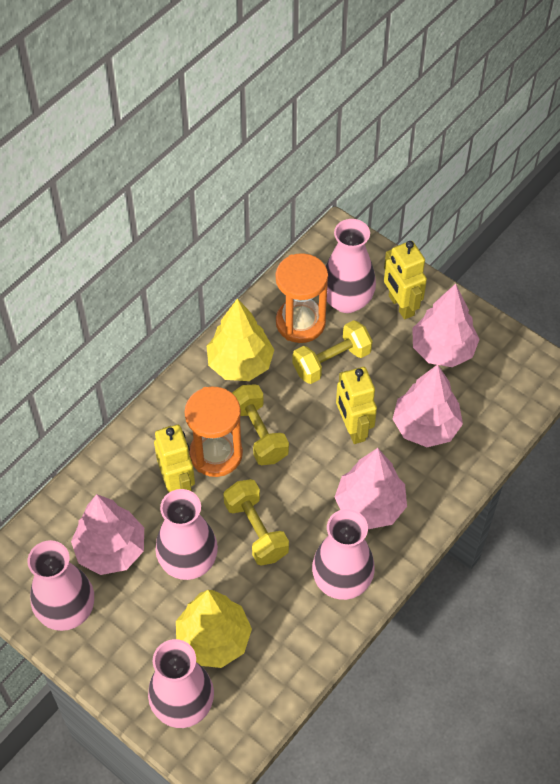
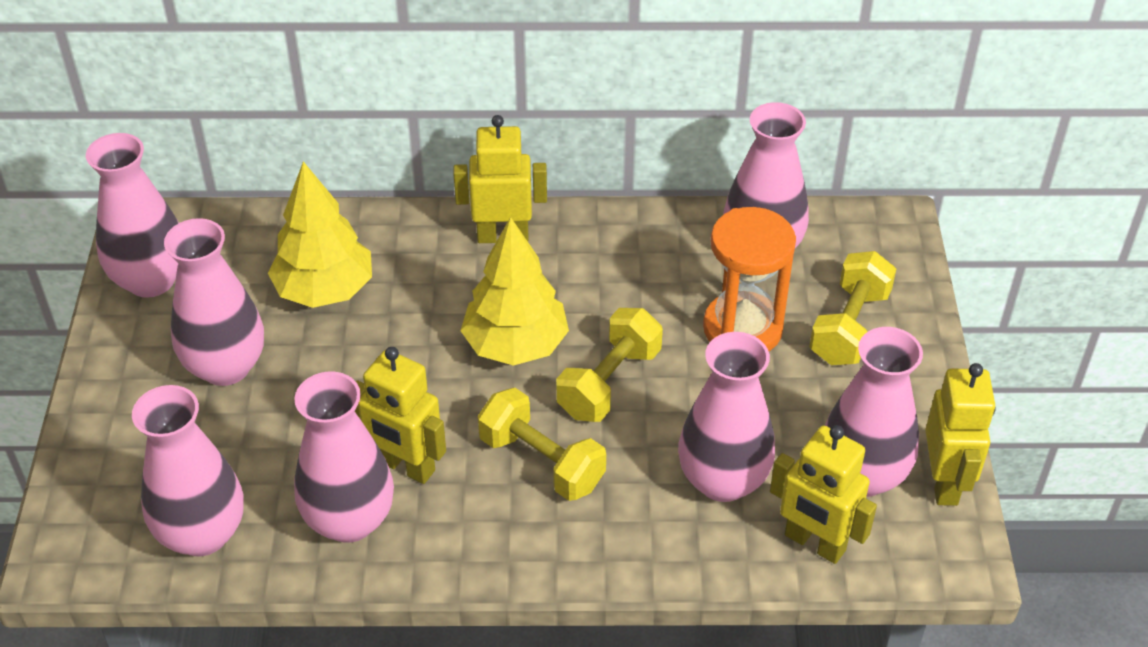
orange hourglass: [185,387,243,477] [276,253,328,343] = 2 -> [703,207,796,351] = 1
pink tree: [71,494,144,575] [335,448,407,529] [393,364,463,447] [412,284,480,367] = 4 -> none = 0
pink vase: [28,540,94,631] [148,639,214,728] [156,489,218,580] [312,509,375,600] [326,219,376,313] = 5 -> [86,133,179,298] [132,385,243,557] [164,218,264,386] [294,371,394,543] [678,332,775,502] [723,102,809,248] [825,327,923,497] = 7
yellow robot: [154,425,195,492] [336,367,377,444] [384,241,427,320] = 3 -> [355,347,446,484] [453,115,547,243] [770,425,877,564] [925,363,995,506] = 4

